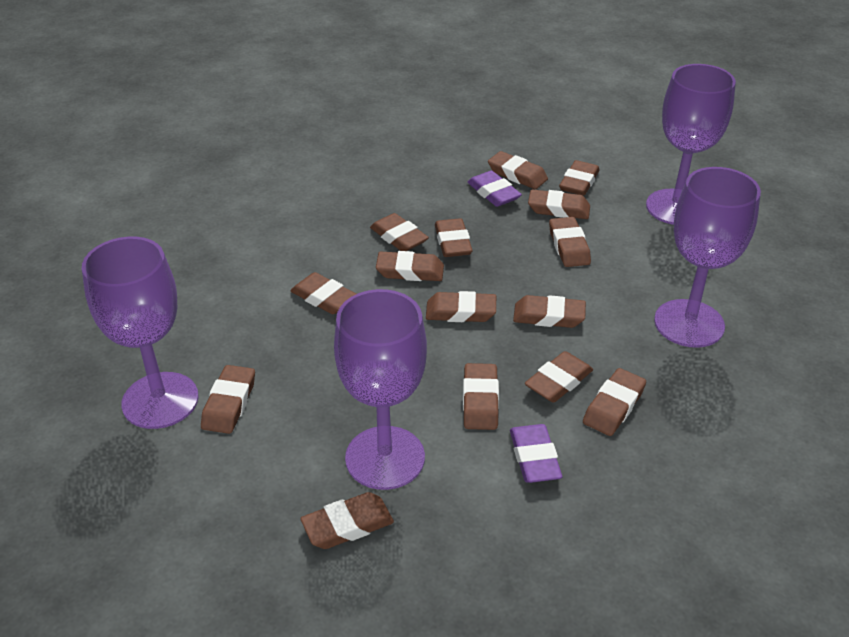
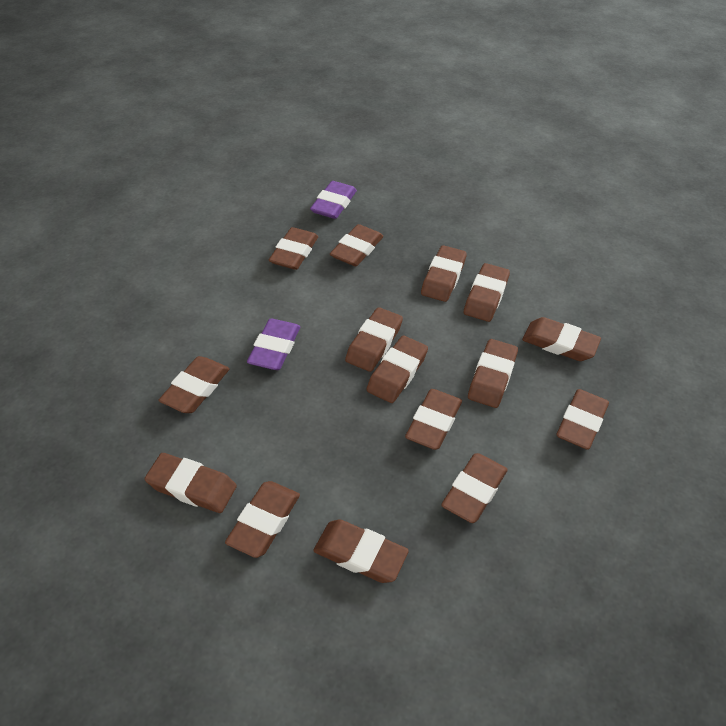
purple goblet: [82,237,198,429] [334,289,427,490] [646,64,736,225] [654,167,761,348] = 4 -> none = 0

